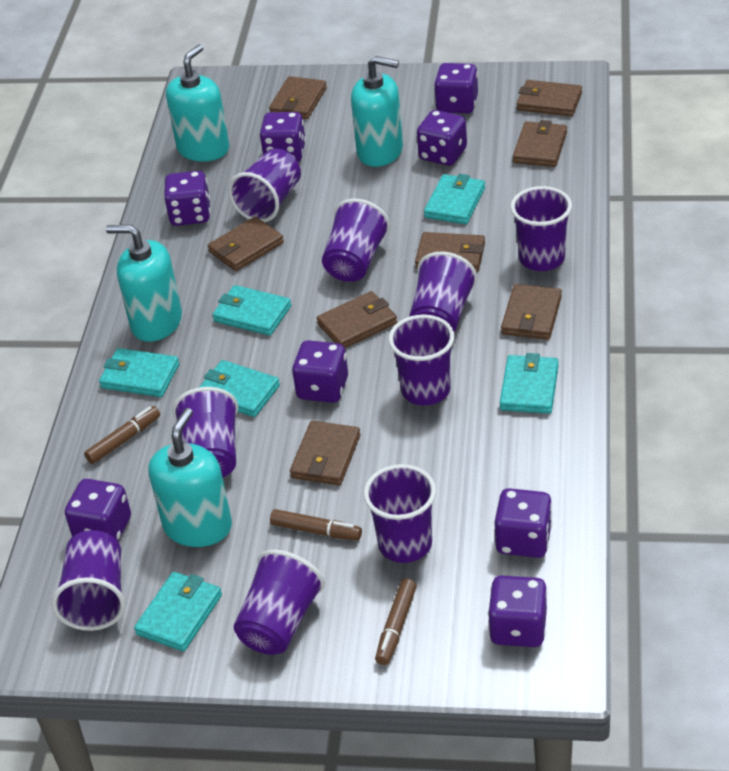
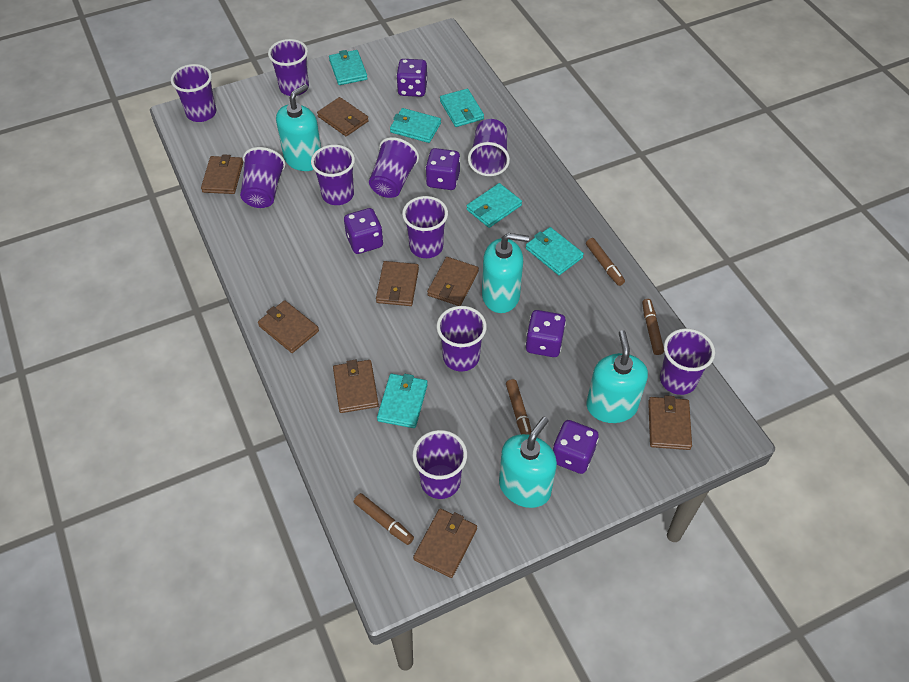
brown marker: [84,406,160,464] [270,509,362,541] [375,579,417,665] = 3 -> [354,493,414,545] [506,379,532,435] [586,238,625,286] [642,299,664,355] = 4
purple cup: [52,530,125,631] [173,387,238,477] [228,149,301,222] [234,550,325,655] [322,198,390,282] [364,464,436,563] [388,315,455,405] [409,252,477,332] [510,186,572,271] = 9 -> [171,64,216,122] [240,147,286,208] [268,39,309,96] [311,145,355,205] [369,137,419,198] [402,196,448,258] [412,430,467,499] [437,306,487,371] [468,119,510,176] [660,328,715,395] = 10
purple dice: [65,479,131,541] [164,171,210,226] [259,112,306,162] [292,340,348,403] [417,110,467,166] [434,63,478,114] [488,575,547,647] [494,488,552,558] = 8 -> [344,208,383,254] [396,59,427,97] [425,148,460,190] [525,310,566,357] [553,420,599,474] = 5

